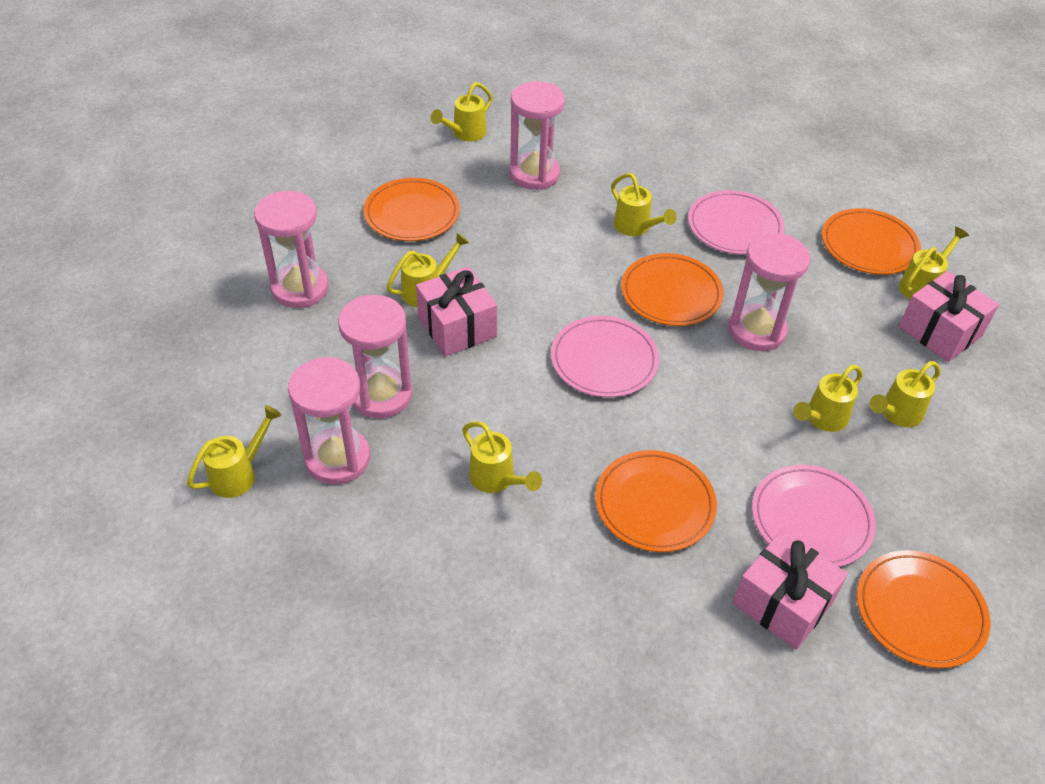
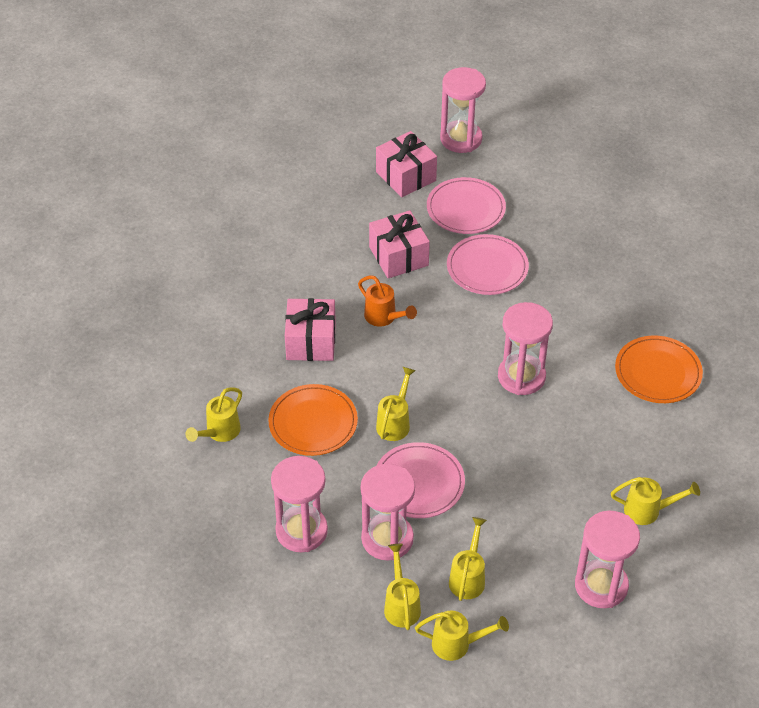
orange plate: [364,178,460,241] [595,450,717,552] [621,253,724,326] [822,208,921,275] [857,550,991,668] = 5 -> [268,384,358,456] [615,336,703,403] = 2
orange watering can: none = 0 -> [358,275,417,327] = 1
yellow watering can: [187,405,282,498] [387,233,470,307] [431,82,492,141] [462,421,542,493] [611,173,677,236] [793,365,863,432] [869,361,941,427] [899,227,969,299] = 8 -> [186,387,242,442] [376,367,416,441] [384,544,421,630] [415,611,509,661] [449,517,487,601] [611,477,700,525] = 6

